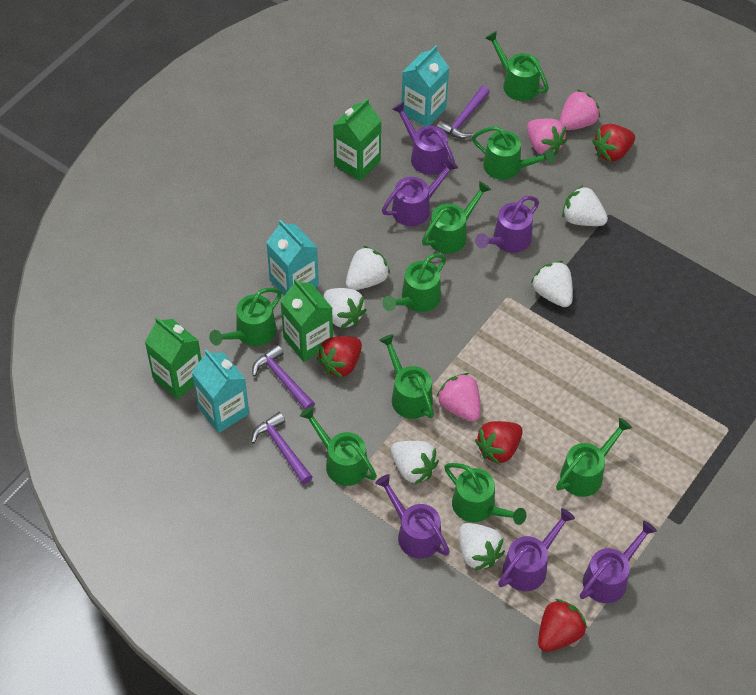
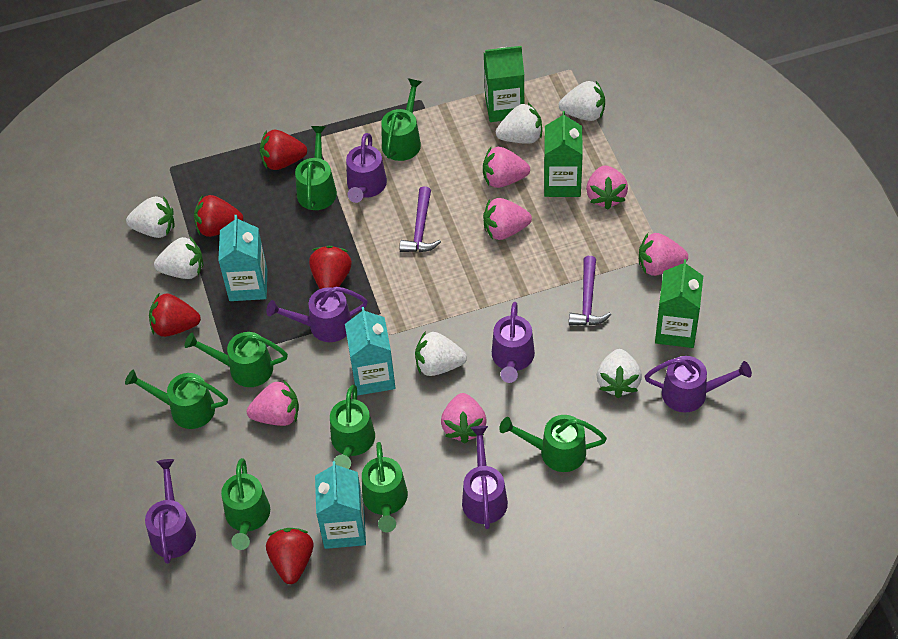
green watering can: [209,288,282,346] [300,406,377,486] [379,334,434,419] [382,254,446,312] [422,181,491,254] [444,463,526,525] [472,126,555,180] [485,31,549,101] [556,418,632,497] = 9 -> [125,370,228,429] [185,332,288,387] [221,458,270,550] [295,126,337,210] [330,385,375,469] [362,442,408,532] [381,78,422,161] [499,415,607,472] = 8
pink strawberry: [437,373,481,422] [527,118,567,155] [559,90,600,130] = 3 -> [247,380,299,426] [441,393,487,443] [483,147,530,188] [483,198,532,240] [586,165,628,210] [639,233,688,276] = 6
purple hammer: [251,412,313,484] [252,345,315,410] [437,86,490,139] = 3 -> [399,186,441,252] [569,256,611,326] = 2
red strawberry: [317,336,362,378] [475,421,523,465] [538,599,587,652] [592,124,635,162] = 4 -> [149,293,201,337] [194,195,243,237] [260,130,307,170] [266,528,314,584] [309,246,352,289] = 5

